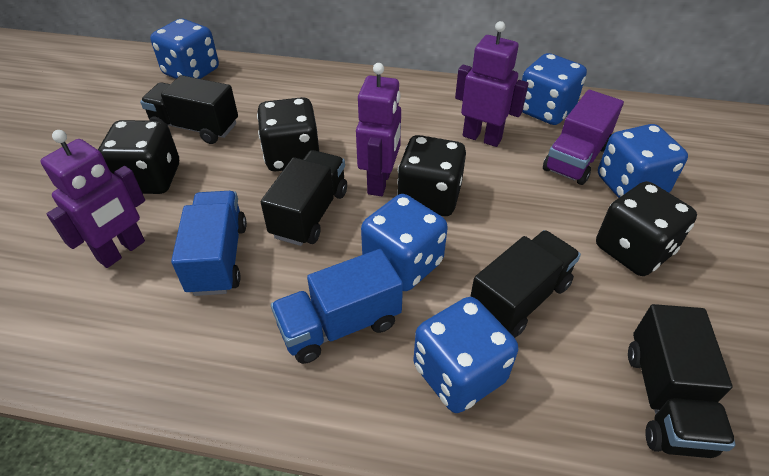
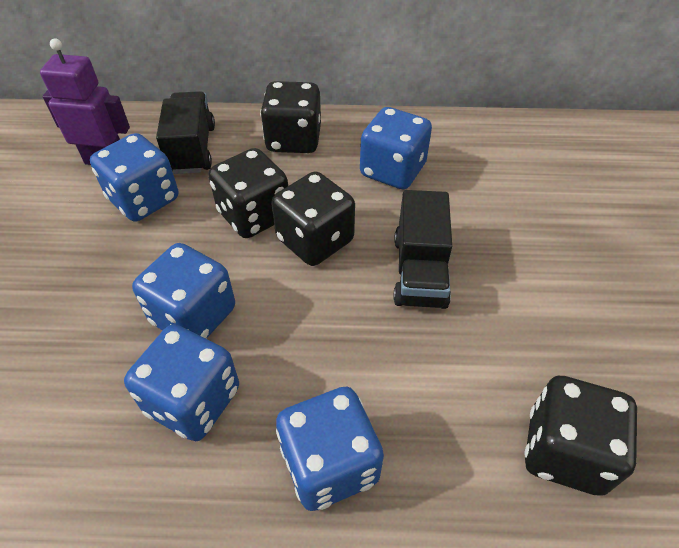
black truck: [140,75,238,144] [261,150,347,246] [470,230,581,338] [628,304,736,458] = 4 -> [156,91,215,174] [393,190,452,309] = 2
blue truck: [171,191,247,296] [271,249,403,364] = 2 -> none = 0
purple robot: [40,130,145,268] [356,63,401,196] [455,21,529,147] = 3 -> [40,38,130,165] = 1
purple truck: [543,90,624,185] = 1 -> none = 0

